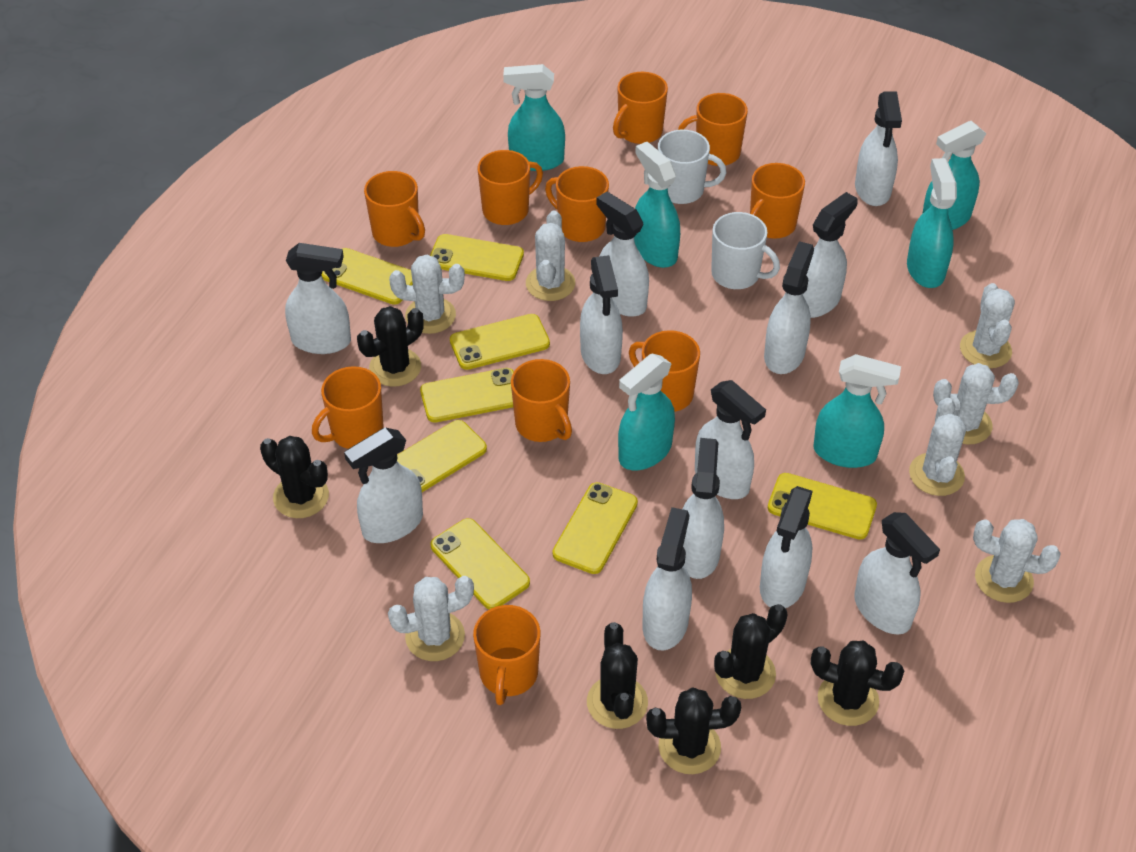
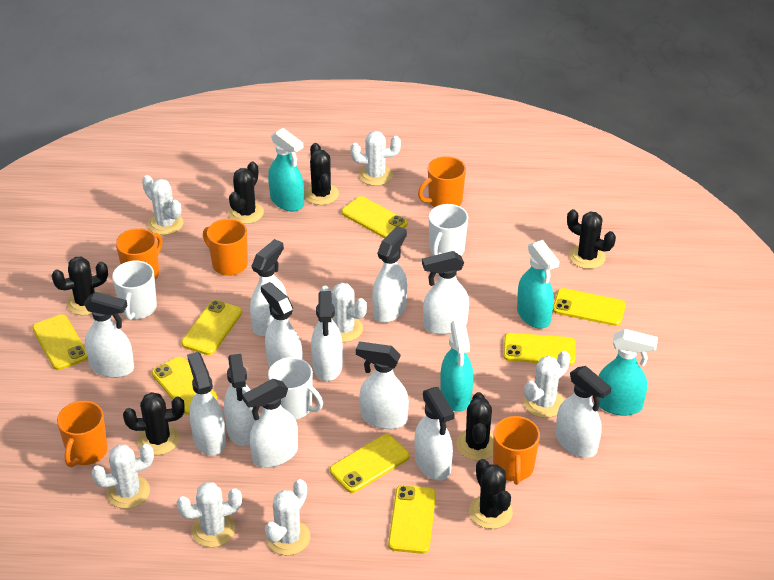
black cactus: [260,436,329,518] [357,306,424,387] [587,622,648,729] [646,687,741,774] [714,604,788,699] [811,641,904,726] = 6 -> [52,257,108,315] [123,392,185,455] [229,161,264,224] [304,143,339,205] [456,392,493,461] [469,459,513,529] [567,209,616,269] = 7
orange mug: [312,366,384,449] [364,171,425,247] [473,605,541,705] [478,150,543,225] [511,359,572,442] [545,166,609,242] [613,72,668,144] [629,330,700,412] [678,93,748,166] [750,163,805,239] = 10 -> [57,401,108,467] [116,228,162,280] [203,219,248,276] [418,156,466,207] [493,416,540,485] = 5
turquoise spray bottle: [503,64,565,171] [618,353,675,470] [634,142,680,268] [814,354,901,468] [907,158,957,288] [922,121,986,230] = 6 -> [268,128,304,211] [440,320,473,412] [517,240,560,329] [599,329,658,416] = 4
white mug: [658,130,726,204] [711,212,780,289] = 2 -> [112,261,157,320] [268,357,323,419] [429,204,468,256] = 3

